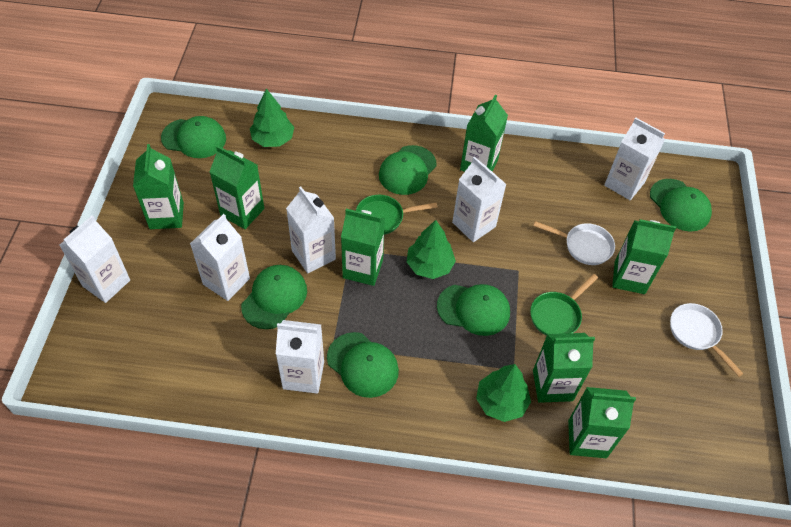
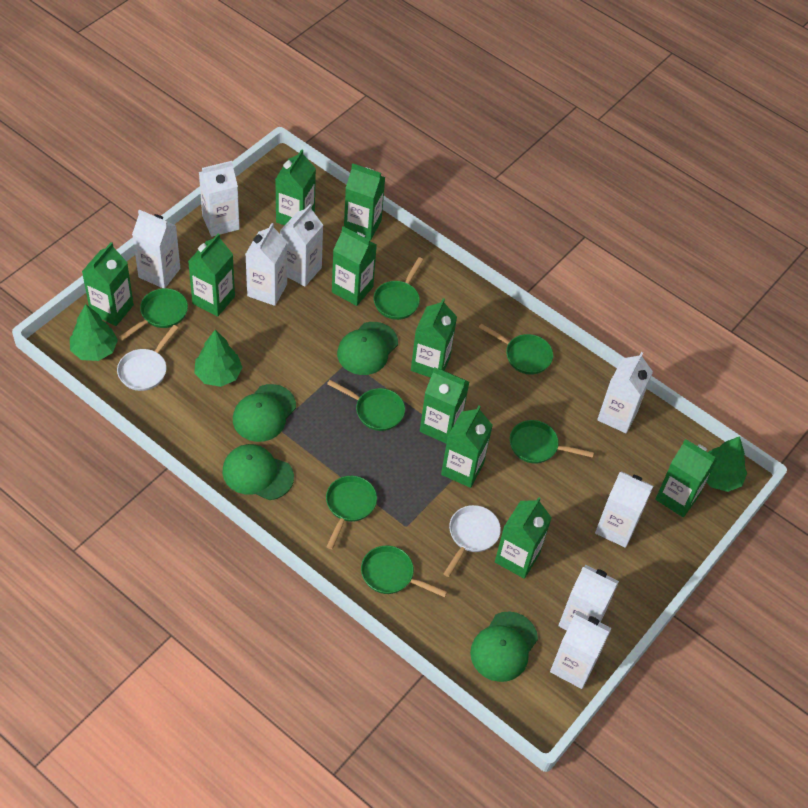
green cap: [161,116,226,158] [241,265,307,329] [327,332,399,398] [379,145,437,195] [437,284,510,336] [650,179,712,231] = 6 -> [222,444,294,500] [233,384,296,442] [337,322,398,375] [470,612,538,682] = 4
green carton: [133,144,184,229] [209,146,264,229] [341,209,385,286] [460,95,508,172] [533,333,595,403] [568,387,636,458] [612,219,676,294] = 7 -> [82,242,134,326] [188,233,235,317] [276,149,316,225] [332,226,377,306] [344,163,385,240] [411,298,457,378] [420,367,469,444] [441,406,493,488] [495,497,552,579] [655,439,718,517] = 10
green pan: [356,195,438,235] [530,274,598,336] = 2 -> [119,288,188,341] [326,476,377,549] [327,380,405,431] [361,545,447,597] [374,257,423,320] [479,324,553,375] [510,420,594,464] = 7
white carton: [60,216,130,303] [190,214,250,301] [276,320,324,394] [286,187,336,273] [452,157,507,242] [604,118,665,200] = 6 -> [132,210,180,288] [199,161,240,237] [246,223,287,306] [280,204,323,286] [550,611,612,689] [558,565,619,630] [595,471,653,548] [597,352,653,433] = 8

